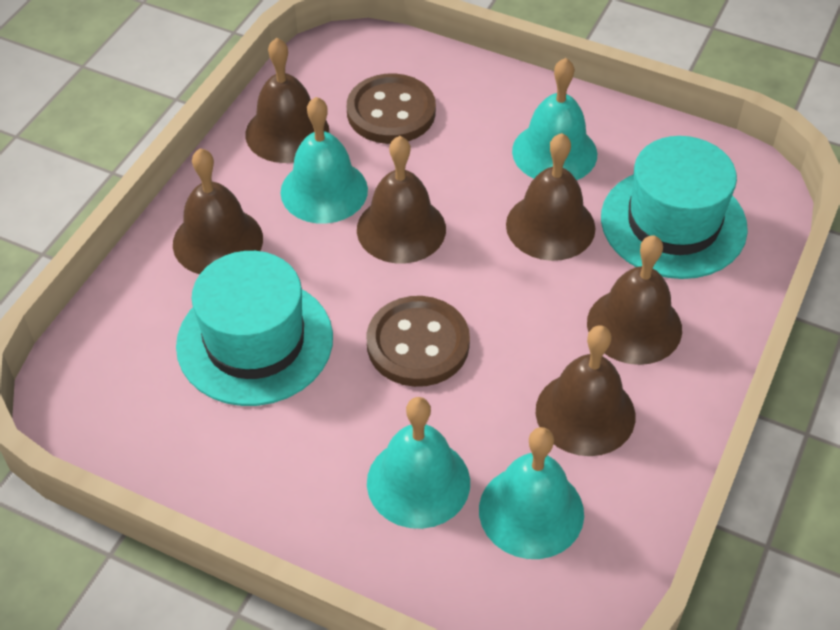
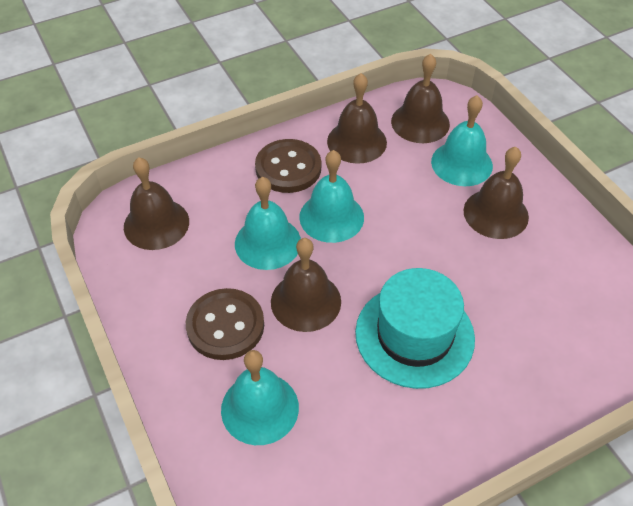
brown bell: [173,148,263,274] [245,38,329,163] [357,136,446,263] [506,133,595,261] [536,326,635,456] [587,235,682,365] = 6 -> [124,157,189,250] [271,238,341,332] [327,73,387,164] [391,54,450,143] [463,147,529,239] = 5
turquoise hat: [176,251,333,406] [601,136,748,279] = 2 -> [355,268,475,389] = 1

